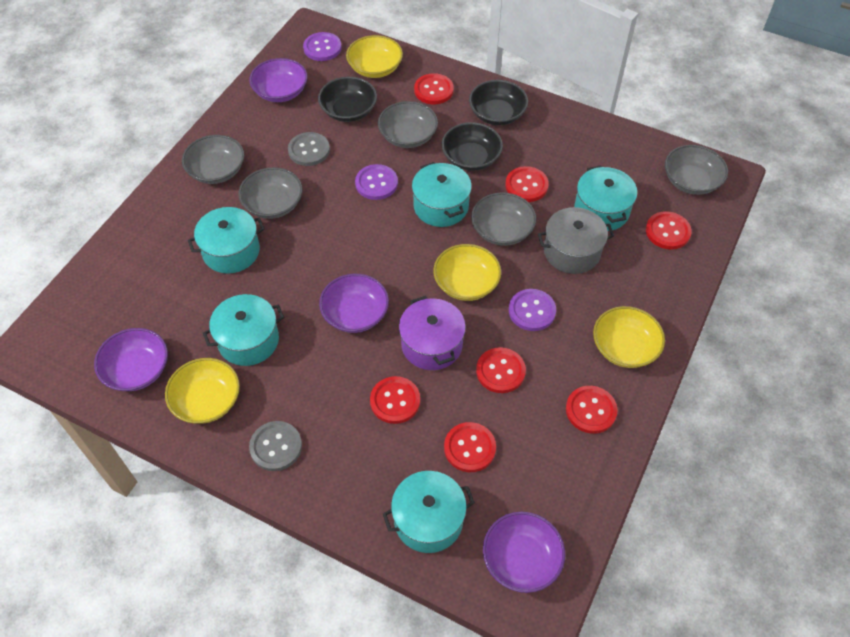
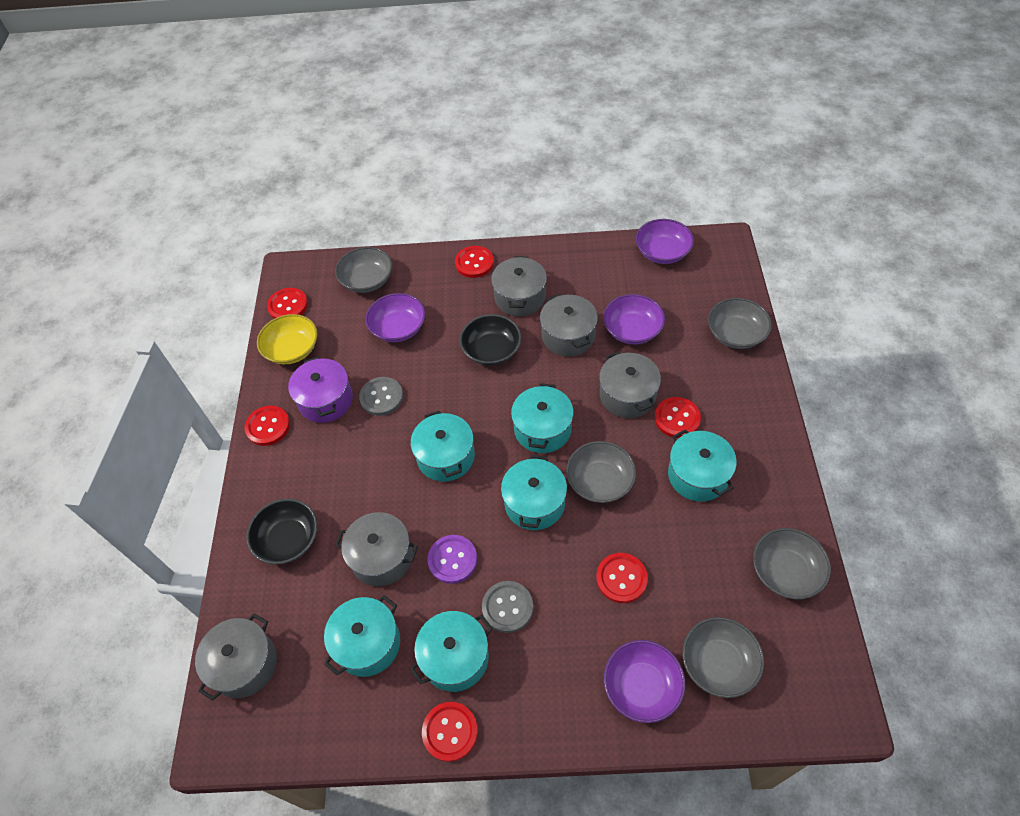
black bowl: [318,77,377,122] [441,122,503,171] [469,80,528,125] = 3 -> [246,498,317,565] [460,314,521,365] = 2
grey pot: [538,207,614,274] = 1 -> [195,613,277,701] [335,512,418,586] [491,256,547,317] [540,294,598,356] [599,351,661,418] = 5
purple button: [303,32,342,61] [355,164,398,200] [509,289,556,331] = 3 -> [427,535,477,584] = 1
red button: [370,376,420,424] [414,73,454,104] [444,422,496,472] [476,347,526,393] [505,166,549,202] [566,386,617,434] [646,211,692,250] = 7 -> [245,406,290,446] [267,288,308,319] [422,702,478,762] [455,246,494,278] [596,553,648,603] [655,397,701,438] = 6
turquoise pot: [188,207,265,274] [203,294,284,366] [383,471,475,553] [412,162,472,227] [574,166,637,231] = 5 -> [324,595,400,677] [410,611,493,692] [411,411,475,482] [501,455,567,530] [511,383,574,453] [668,429,737,502] = 6
yellow bowl: [165,358,240,424] [346,35,403,78] [433,244,501,301] [593,306,665,368] = 4 -> [257,314,318,364] = 1

